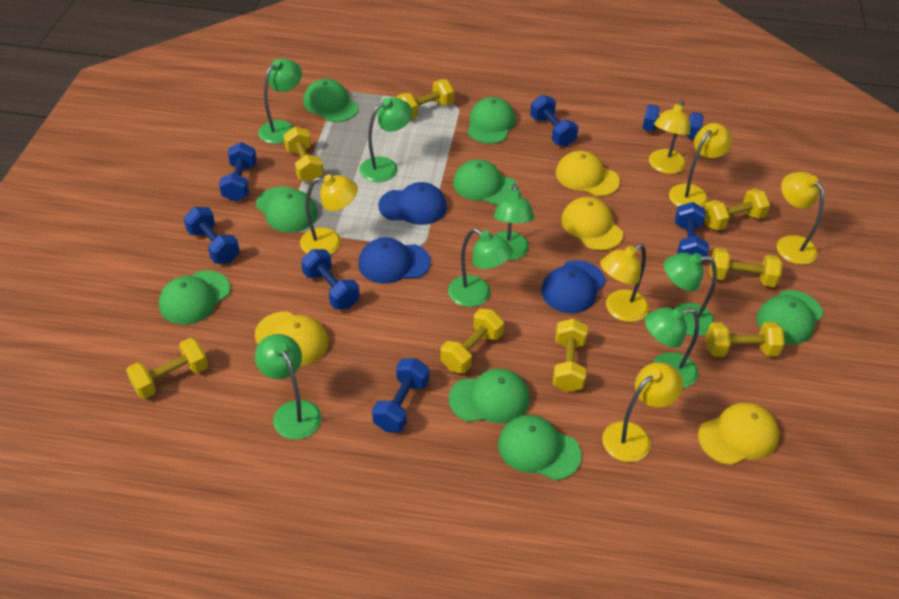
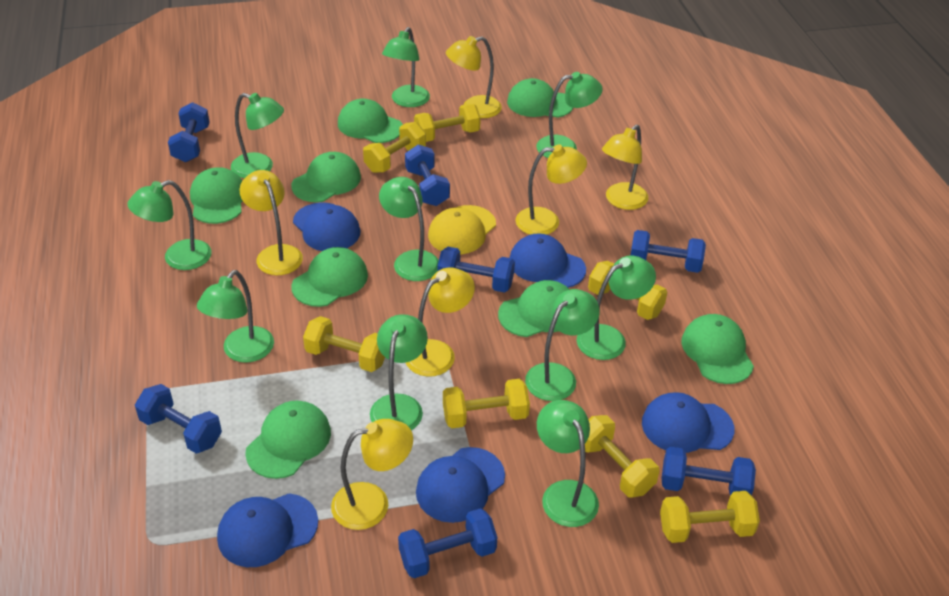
blue cap: [358,237,431,284] [378,182,447,225] [541,260,605,313] = 3 -> [217,493,318,567] [293,202,361,251] [416,447,505,523] [510,234,586,288] [642,392,735,453] = 5
green lamp: [255,334,322,440] [258,59,302,144] [360,97,412,182] [448,228,513,307] [494,183,535,260] [645,307,699,388] [664,253,717,336] = 7 -> [127,180,212,270] [197,270,274,363] [231,93,284,178] [370,314,428,430] [379,177,439,281] [382,27,430,107] [525,289,600,401] [536,72,603,158] [537,400,599,527] [577,256,656,360] = 10
yellow cap: [255,312,329,366] [556,151,620,196] [561,197,623,251] [698,403,779,465] = 4 -> [428,205,496,254] = 1
yellow dumbbell: [126,338,208,399] [283,127,323,182] [397,79,454,119] [441,309,504,373] [553,318,588,392] [704,189,770,231] [706,322,785,357] [709,248,782,287] = 8 -> [303,316,385,372] [363,122,426,173] [414,104,481,142] [443,379,530,428] [585,415,659,498] [588,261,667,320] [660,491,760,543] = 7

